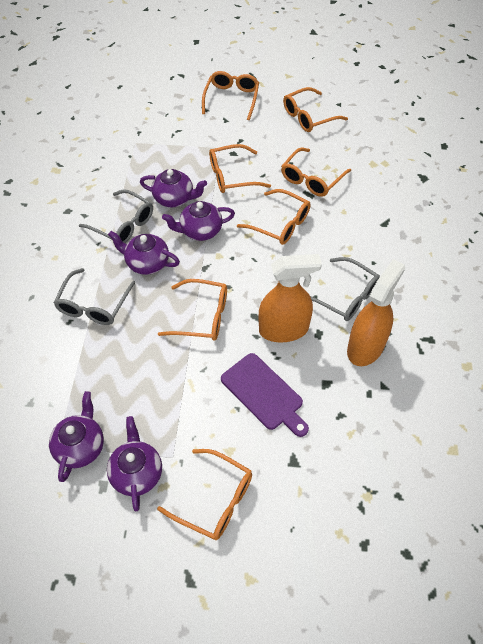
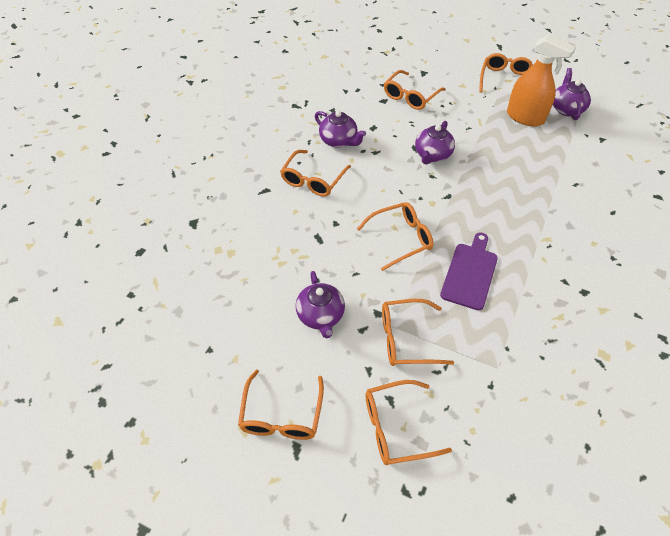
grey glasses: [53,268,135,325] [79,189,153,243] [310,257,380,321] = 3 -> none = 0
orange spray bottle: [259,254,322,343] [347,259,405,366] = 2 -> [507,35,576,126] = 1
purple teapot: [49,391,104,482] [107,416,162,511] [108,231,180,275] [140,169,207,207] [162,201,235,241] = 5 -> [296,271,345,338] [315,111,366,148] [415,121,455,165] [553,68,591,120] = 4

